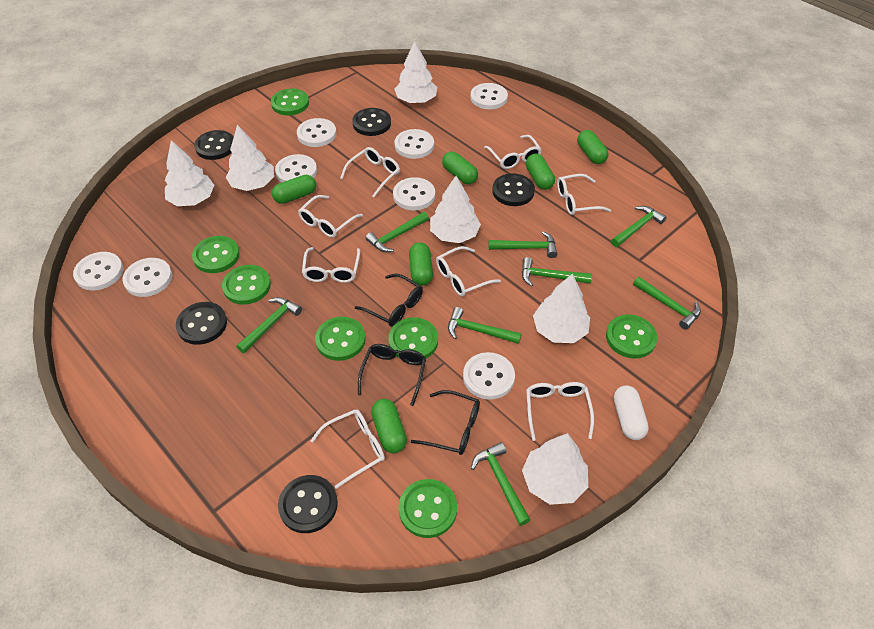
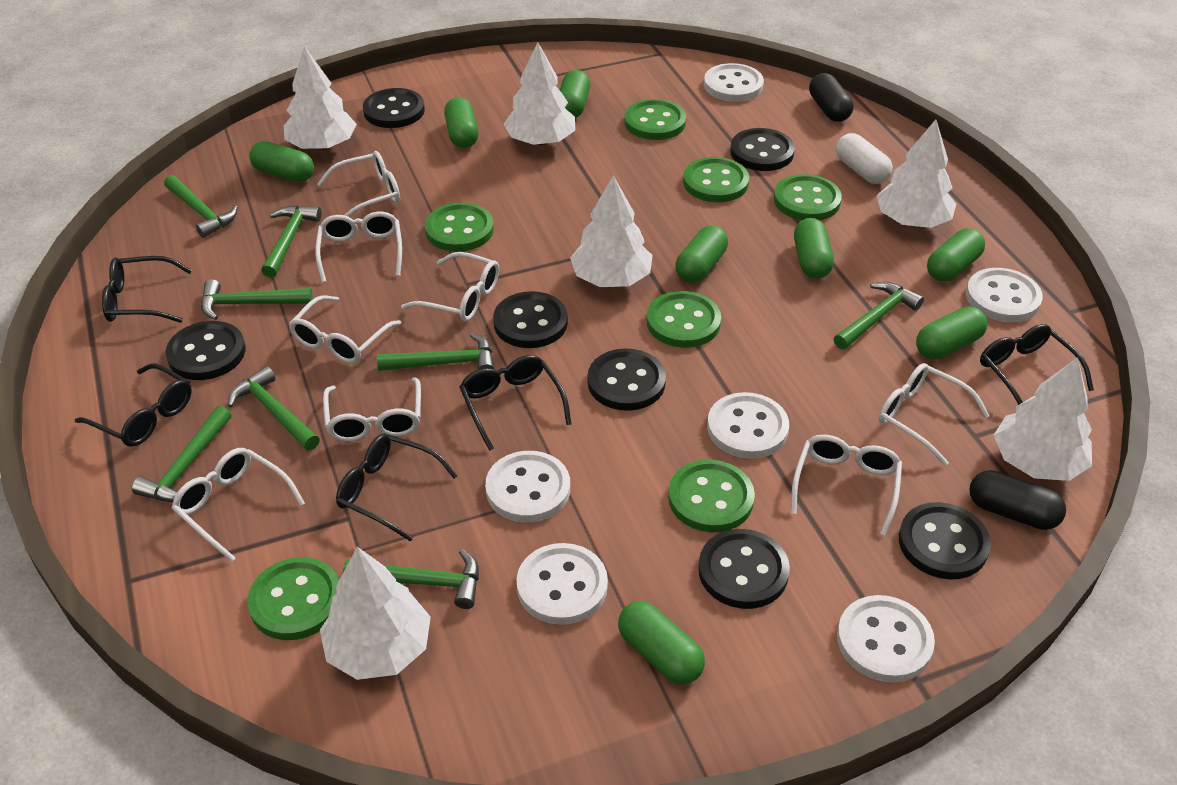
black button: [176,302,227,345] [194,130,234,160] [278,475,338,533] [352,108,391,136] [492,173,535,206] = 5 -> [166,321,245,380] [363,88,425,128] [493,291,568,348] [588,348,666,411] [698,529,790,609] [730,128,795,171] [899,502,991,580] = 7
black capsule: none = 0 -> [809,73,853,122] [969,470,1066,530] = 2
black glasses: [355,273,423,327] [358,344,426,406] [411,390,480,455] = 3 -> [75,363,192,447] [102,256,192,323] [336,434,458,542] [459,355,572,451] [980,324,1094,405] = 5
green capsule: [272,175,316,204] [371,399,407,453] [409,243,433,286] [442,152,478,184] [526,154,555,190] [577,130,608,164] = 6 -> [249,141,314,182] [444,97,479,148] [560,70,590,118] [618,601,705,684] [675,225,728,283] [794,218,834,279] [916,306,987,360] [927,228,985,282] = 8
white button: [73,252,123,290] [123,258,172,297] [275,154,317,182] [297,118,336,147] [393,177,435,211] [394,129,434,159] [463,352,515,400] [471,83,508,109] = 8 -> [485,451,570,522] [516,543,608,625] [704,63,764,102] [707,392,789,459] [837,595,935,682] [966,268,1043,322] = 6

